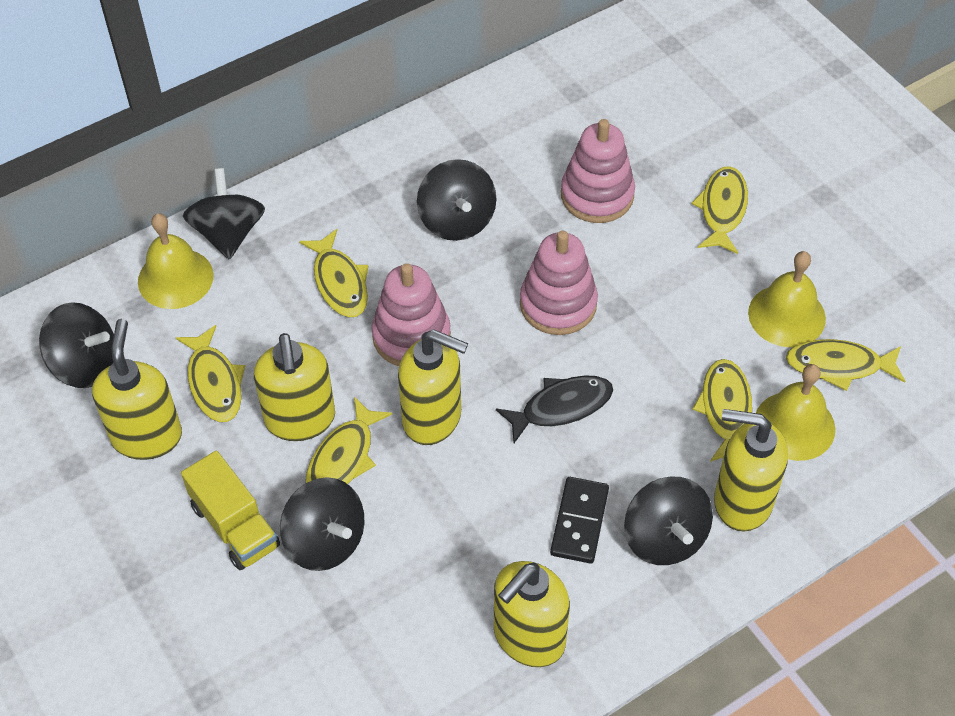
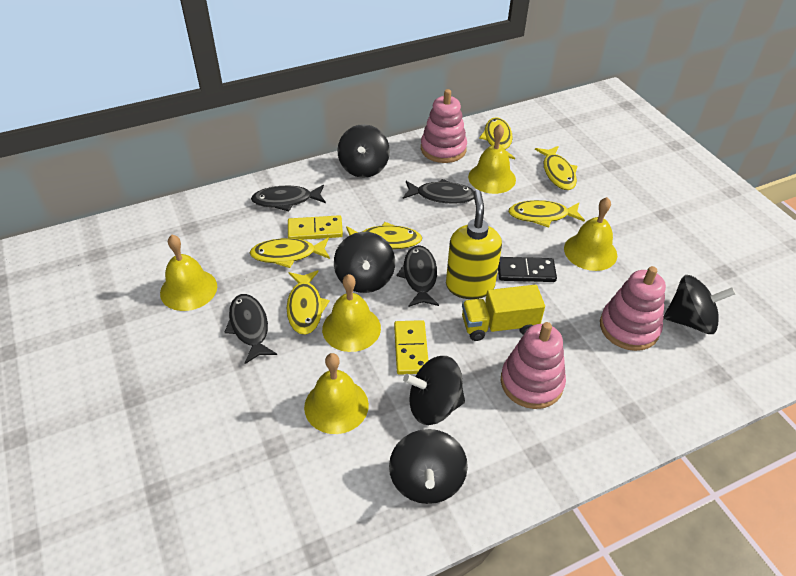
black fish: [496,375,613,443] = 1 -> [224,294,277,364] [251,185,326,212] [397,245,439,307] [403,179,474,204] = 4
yellow bell: [138,213,214,309] [748,251,826,347] [756,364,835,461] = 3 -> [160,235,217,311] [304,353,369,434] [322,274,381,352] [468,124,516,194] [564,197,617,271] = 5
yellow domino: none = 0 -> [288,215,343,240] [394,320,428,375] = 2
yellow soap dispenser: [92,319,182,460] [254,333,335,441] [398,330,468,445] [494,561,570,667] [714,409,788,531] = 5 -> [446,190,502,299] = 1

